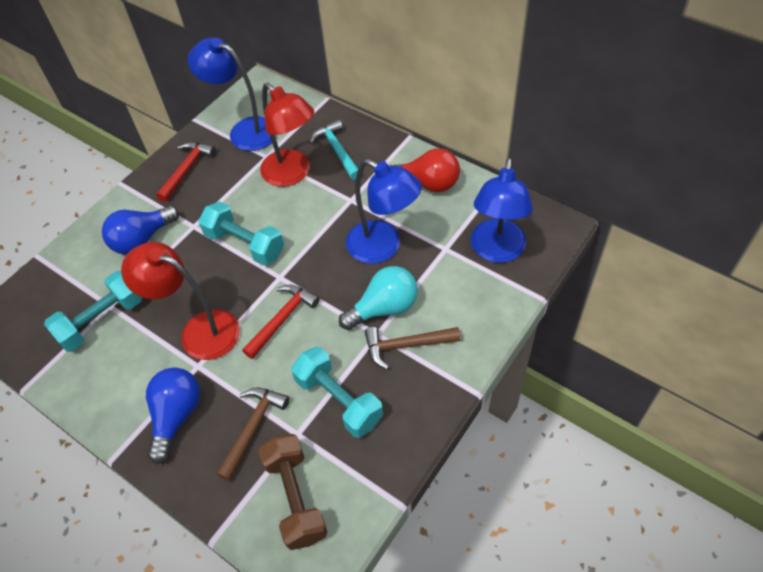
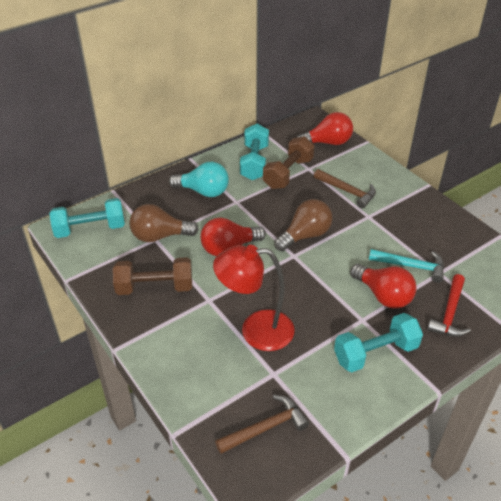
blue lamp: [188,38,277,151] [346,159,422,264] [471,158,533,263] = 3 -> none = 0
blue light bulb: [102,205,179,255] [146,367,200,464] = 2 -> none = 0
brown dumbbell: [258,434,327,550] = 1 -> [113,257,192,295] [263,136,314,189] = 2
brown light bulb: none = 0 -> [130,204,199,242] [274,199,332,251] = 2
red hammer: [156,142,216,202] [242,284,320,359] = 2 -> [427,274,471,337] = 1
red lamp: [121,242,240,360] [260,83,314,187] = 2 -> [213,245,295,351] = 1
red light bulb: [389,148,460,192] = 1 -> [200,217,266,256] [296,112,353,145] [350,264,416,309] = 3

